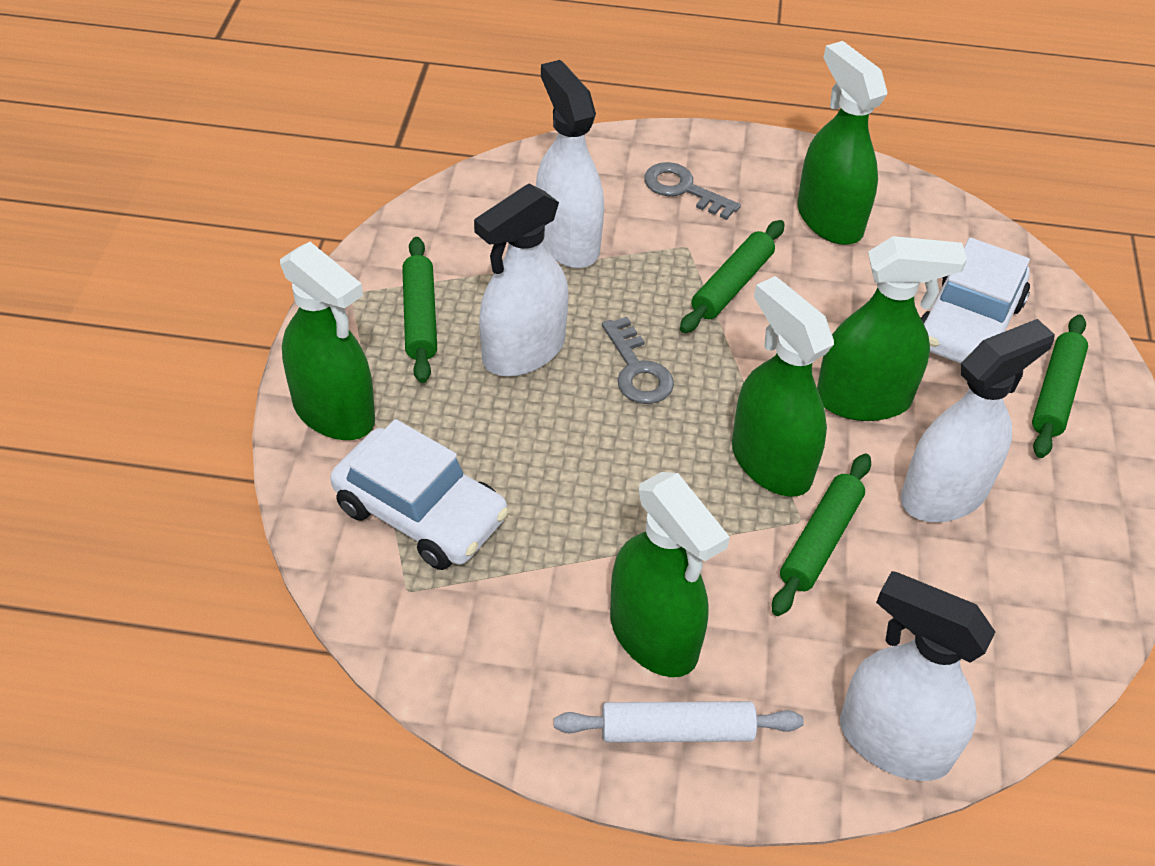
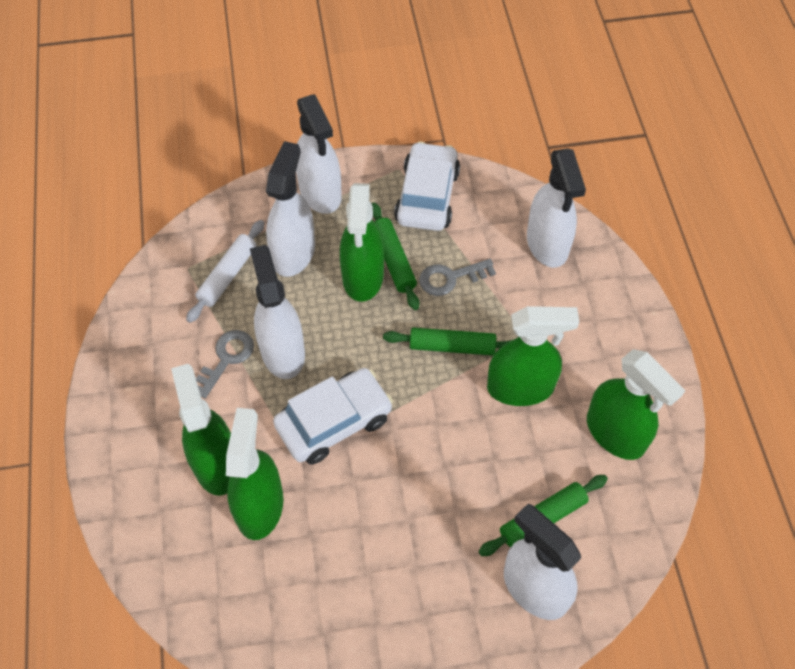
green rolling pin: [402,237,437,383] [680,220,784,333] [772,454,871,616] [1032,315,1088,458] = 4 -> [371,202,419,310] [383,327,511,356] [479,475,608,556] = 3
white spray bottle: [474,184,569,377] [536,60,604,268] [840,571,995,781] [901,319,1055,522] = 4 -> [250,245,305,379] [266,141,315,277] [296,95,342,214] [504,504,581,620] [527,148,586,268] = 5

